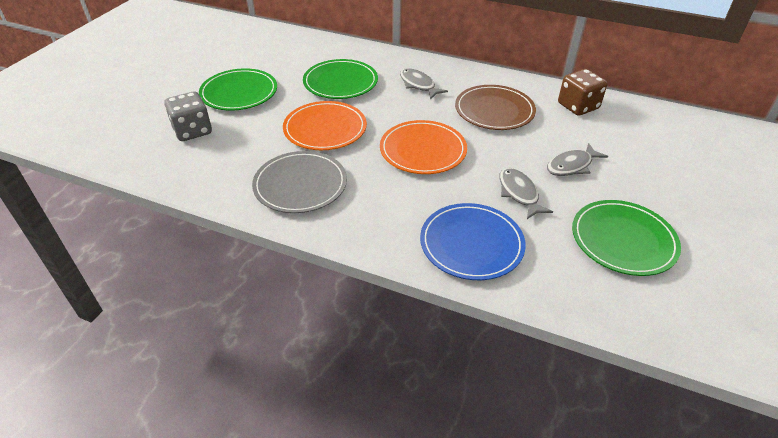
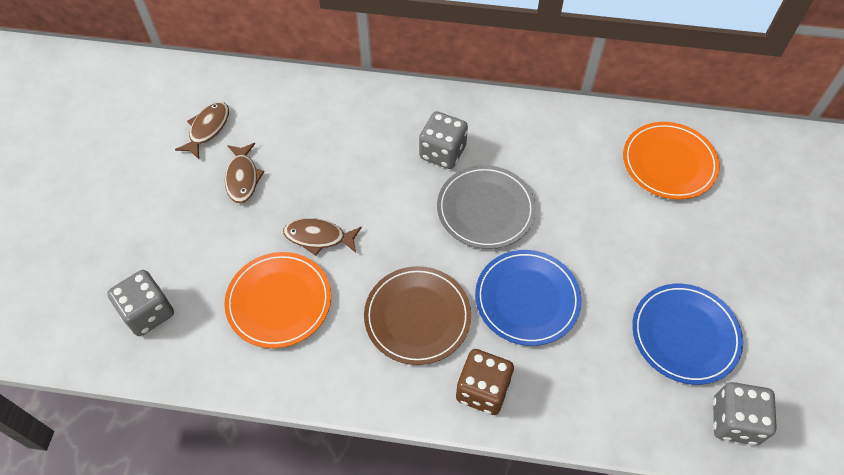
blue plate: [420,203,526,280] = 1 -> [475,250,582,346] [632,284,743,385] = 2
brown fish: none = 0 -> [175,102,229,159] [225,143,265,203] [283,218,362,256] = 3
green plate: [199,68,277,111] [303,59,378,99] [572,200,681,276] = 3 -> none = 0
grey dice: [164,92,212,141] = 1 -> [107,270,174,336] [419,111,468,169] [713,382,777,445] = 3
grey fish: [400,68,448,99] [499,168,553,219] [547,143,608,176] = 3 -> none = 0

